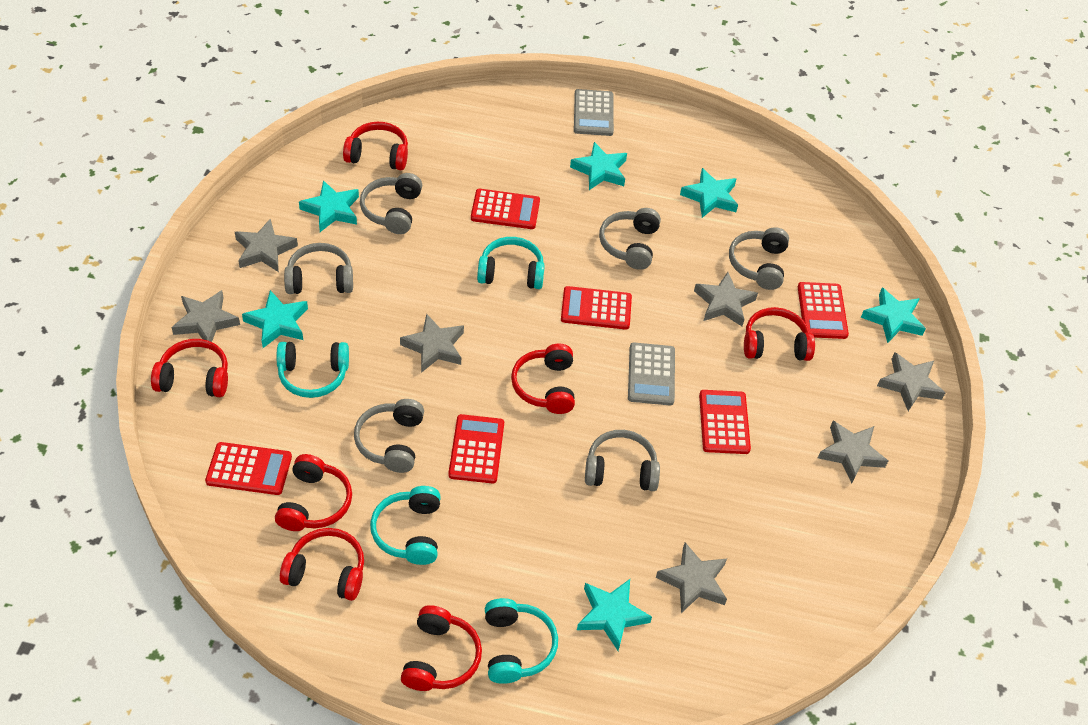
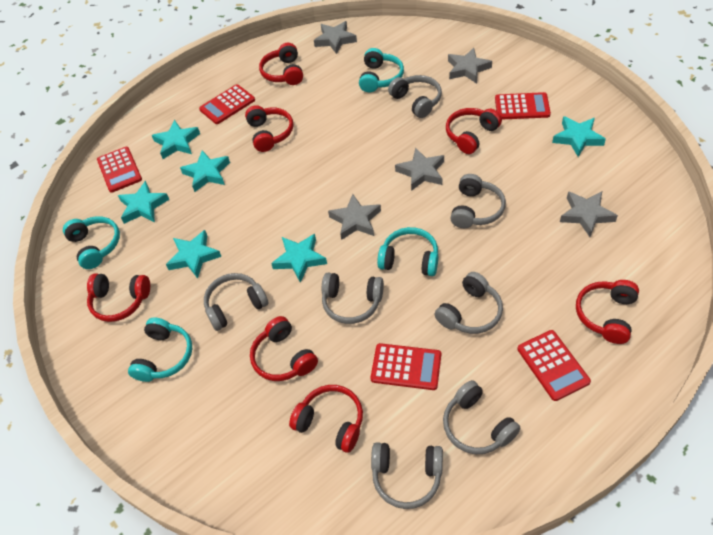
grey calculator: [574,89,614,136] [628,342,675,405] = 2 -> none = 0
grey headphones: [284,243,353,294] [354,399,424,473] [360,173,422,234] [585,430,660,491] [599,208,661,270] [729,227,789,290] = 6 -> [204,273,268,331] [322,273,384,324] [371,442,443,509] [388,75,442,118] [435,272,503,334] [443,380,521,454] [450,174,506,228] = 7
grey star: [171,290,240,342] [235,219,298,272] [400,314,464,373] [656,542,727,613] [694,272,758,326] [818,421,888,483] [877,352,945,411] = 7 -> [314,21,357,54] [328,194,381,240] [395,147,444,191] [448,48,492,84] [560,191,618,237] = 5
red calculator: [205,442,292,495] [448,414,504,484] [471,189,540,229] [561,286,632,330] [699,390,751,454] [798,282,849,339] = 6 -> [97,147,142,193] [199,84,255,124] [371,343,441,390] [495,92,551,120] [517,330,591,401] = 5

